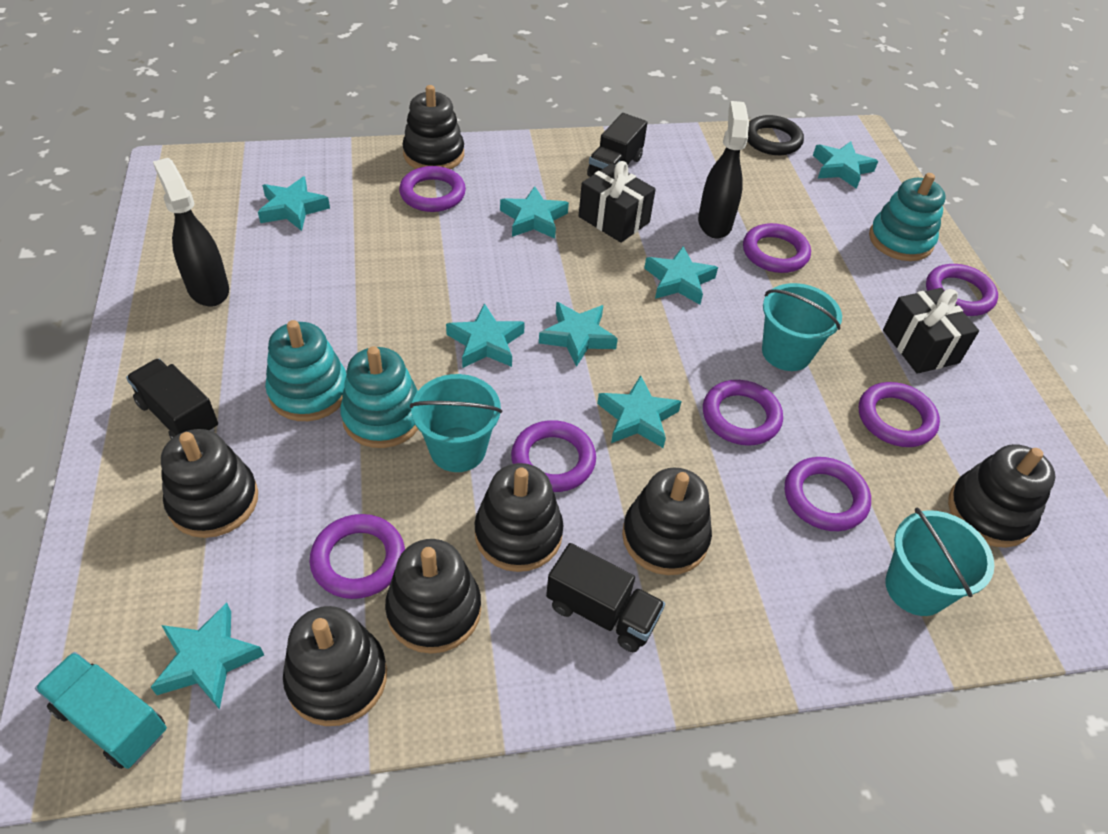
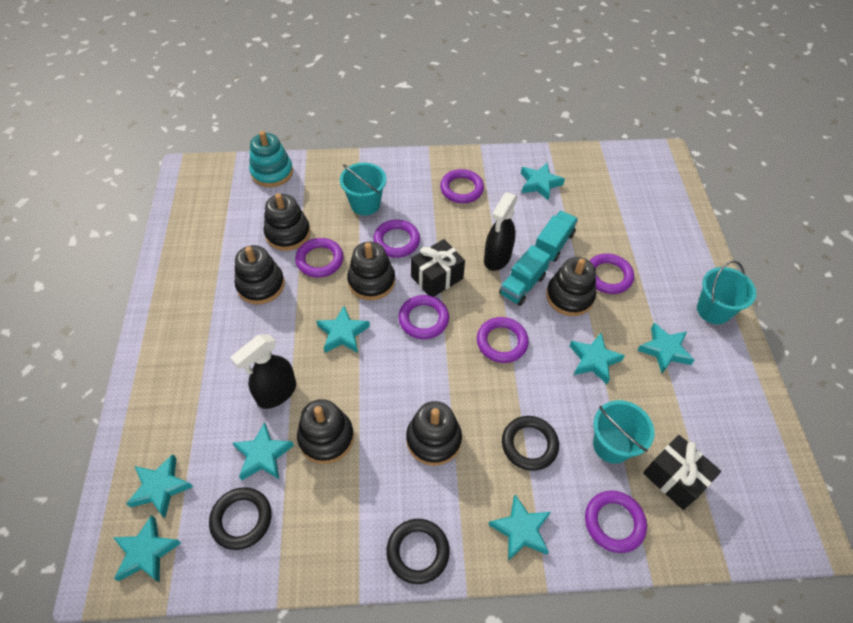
black ring: [747,115,804,155] = 1 -> [209,487,271,550] [386,519,450,584] [502,416,559,471] = 3
black stacking toy: [161,429,258,538] [283,606,387,726] [385,539,481,654] [402,85,464,169] [474,463,563,572] [622,468,712,575] [948,444,1056,548] = 7 -> [235,245,285,305] [264,193,310,251] [297,399,354,464] [347,241,395,300] [406,401,462,466] [546,257,596,316] = 6
black truck: [126,359,218,439] [546,543,665,652] [587,113,647,177] = 3 -> none = 0
purple ring: [310,514,405,599] [399,166,466,212] [511,420,596,492] [703,380,783,446] [743,223,811,273] [785,457,871,531] [859,382,940,447] [926,264,998,316] = 8 -> [295,238,344,278] [373,220,420,258] [398,295,449,339] [440,169,484,203] [477,317,529,363] [585,491,647,553] [590,254,634,294] = 7
turquoise stacking toy: [265,320,347,421] [340,346,418,448] [869,173,946,261] = 3 -> [249,131,293,187] = 1
turquoise truck: [35,652,167,769] = 1 -> [499,245,551,306] [535,211,578,262] = 2

